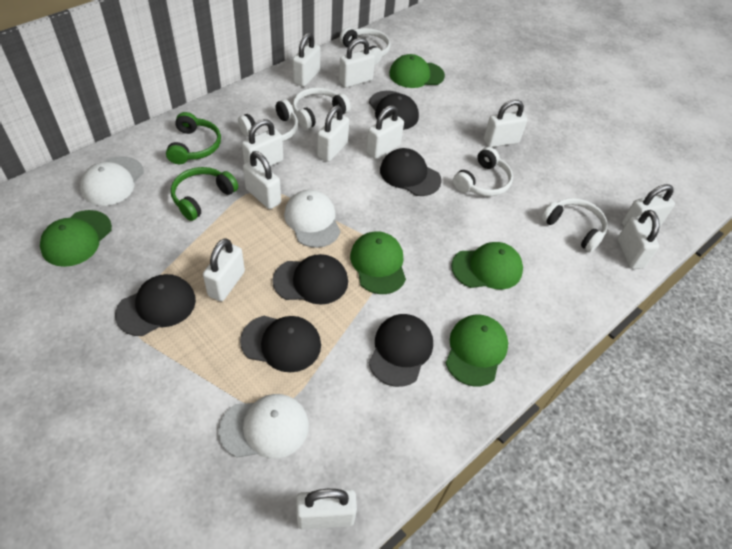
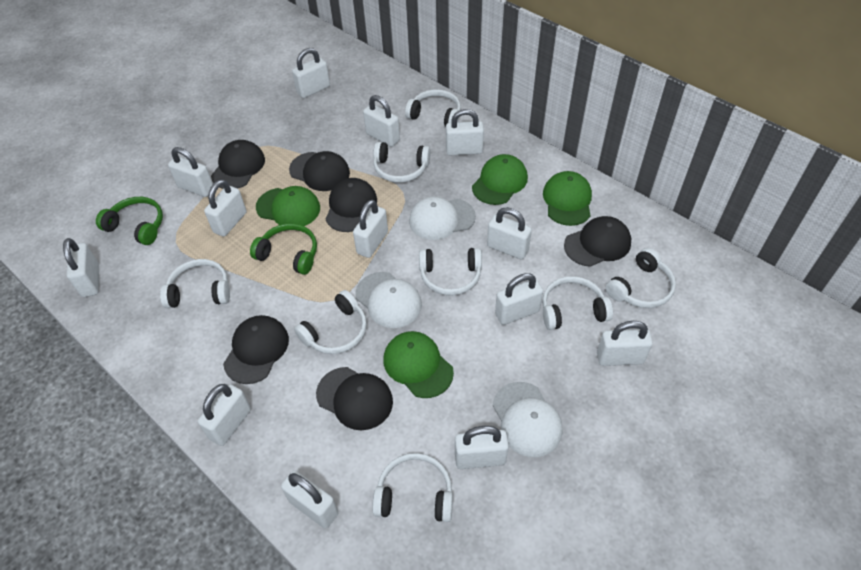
green cap: [40,210,112,267] [350,231,406,294] [389,54,445,88] [446,315,508,386] [451,242,523,290] = 5 -> [256,186,320,226] [383,331,454,398] [472,154,528,205] [543,171,592,226] = 4
white headphones: [238,99,298,141] [293,87,350,129] [340,27,390,66] [453,147,513,196] [541,198,608,252] = 5 -> [160,259,230,308] [294,290,367,354] [372,453,453,522] [373,142,430,183] [405,89,461,127] [419,248,482,296] [542,276,613,330] [606,248,676,308] = 8
white padlock: [203,238,245,302] [242,119,283,166] [243,151,281,209] [292,33,320,87] [296,489,357,530] [317,105,349,162] [339,38,375,88] [366,105,404,159] [484,100,527,147] [618,210,660,269] [622,184,675,228] = 11 -> [63,238,99,297] [168,147,213,197] [198,384,251,446] [204,179,247,237] [281,471,338,529] [292,48,330,98] [353,200,388,258] [363,95,400,147] [446,109,484,155] [455,426,509,469] [487,207,532,260] [495,273,543,325] [597,321,653,366] = 13

